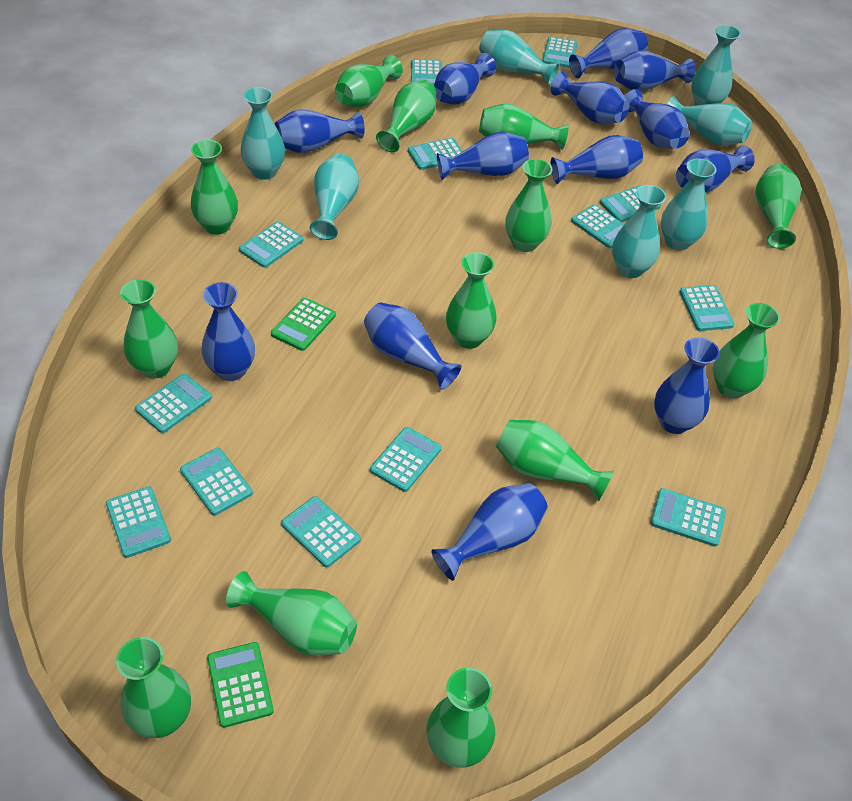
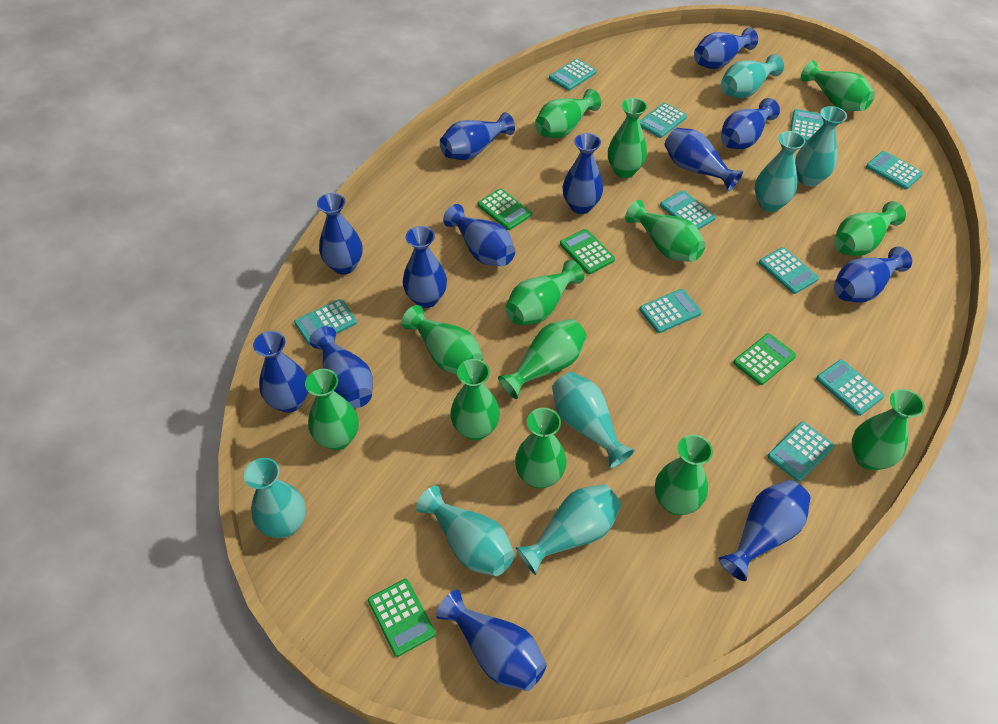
green calculator: [207,642,274,728] [271,298,336,351] = 2 -> [368,579,436,657] [478,189,532,230] [560,229,615,274] [733,333,796,385] = 4
turquoise calculator: [106,486,171,558] [135,374,212,433] [180,448,253,516] [239,221,303,268] [281,496,361,567] [370,427,441,492] [408,138,463,170] [411,59,442,85] [542,37,578,68] [571,204,624,248] [600,185,661,222] [650,488,726,547] [680,285,735,331] = 13 -> [294,299,357,346] [549,59,597,91] [639,289,702,333] [640,103,687,138] [660,190,716,230] [759,247,819,294] [767,422,834,482] [790,109,823,142] [816,359,884,416] [866,151,923,189] = 10

